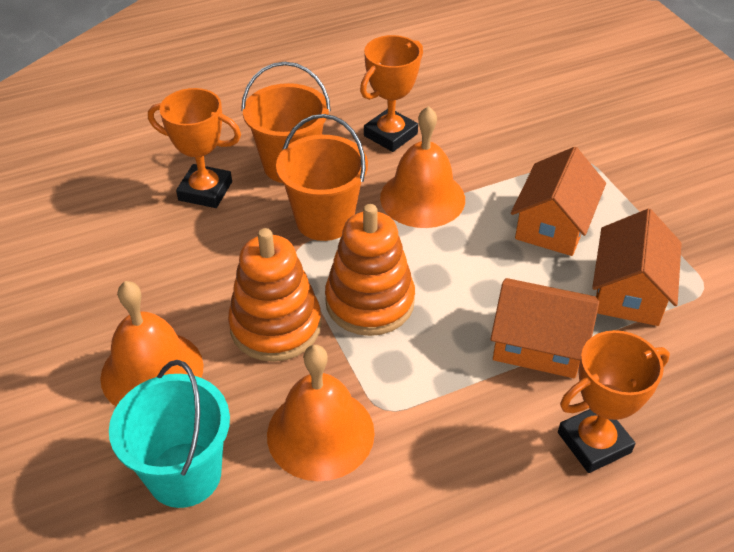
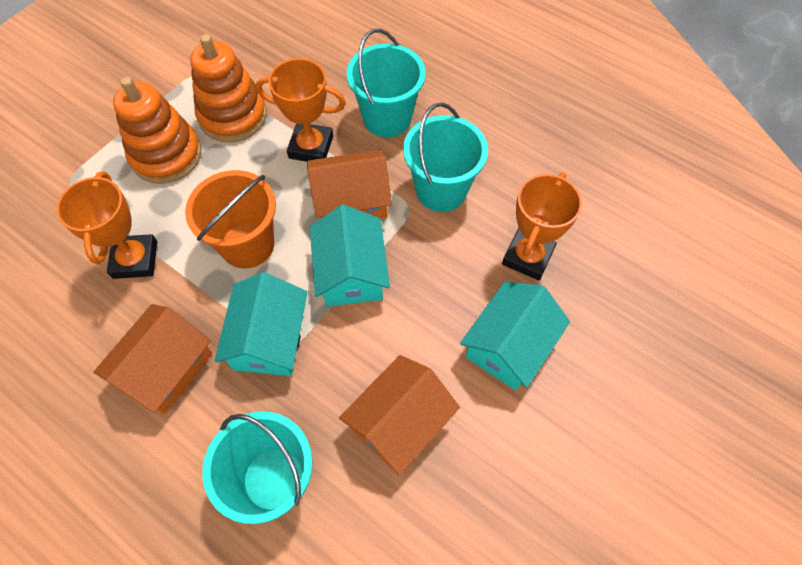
orange bell: [100,281,204,406] [267,345,375,481] [380,106,465,228] = 3 -> none = 0
orange bucket: [241,62,331,183] [276,114,368,241] = 2 -> [185,170,276,268] = 1
turquoise bucket: [109,360,230,508] = 1 -> [202,411,313,524] [346,29,426,138] [403,103,488,212] = 3
turquoise house: none = 0 -> [214,272,307,376] [310,205,390,306] [460,281,570,390] = 3

